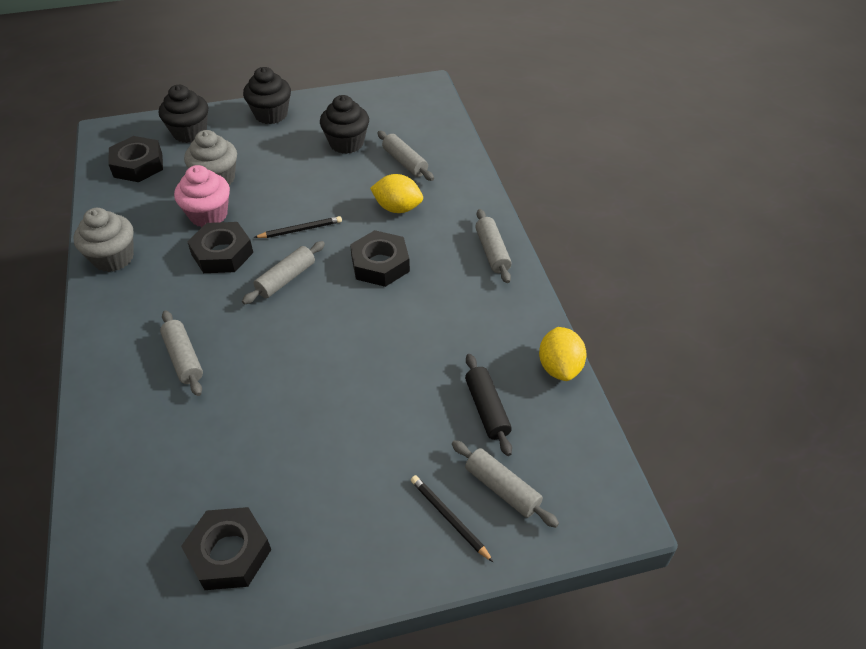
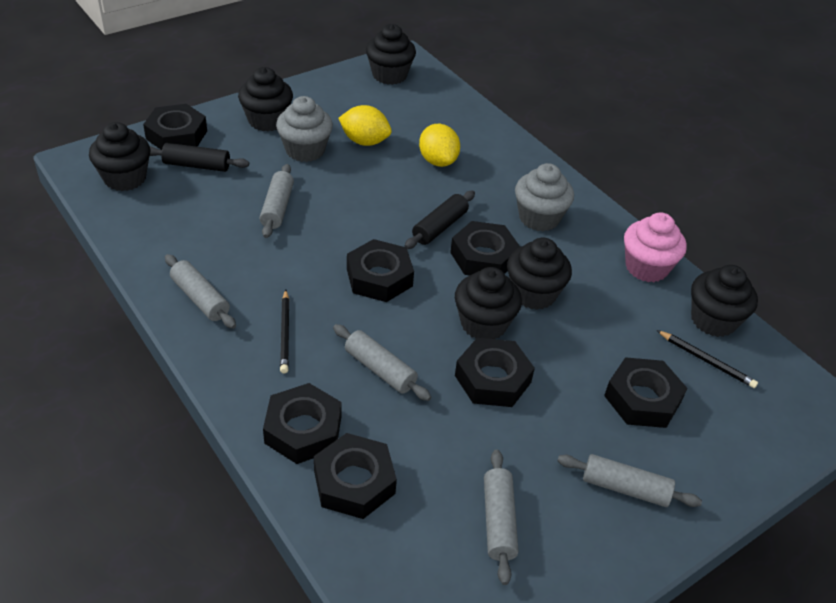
black cupcake: [159,85,208,143] [243,67,291,124] [320,95,369,154] = 3 -> [89,122,150,191] [238,67,293,132] [366,24,416,85] [455,267,522,339] [507,238,572,310] [691,265,758,337] = 6
black nut: [108,136,163,182] [181,507,271,590] [187,222,253,273] [350,230,410,287] = 4 -> [143,104,207,150] [263,383,342,464] [314,433,397,519] [347,239,414,302] [450,221,520,276] [455,338,535,407] [604,357,687,428] = 7
black rolling pin: [465,354,512,456] = 1 -> [150,143,249,172] [404,191,475,249] = 2

